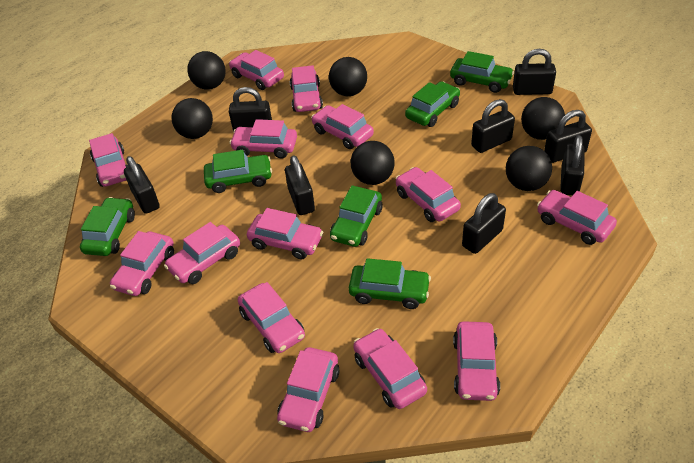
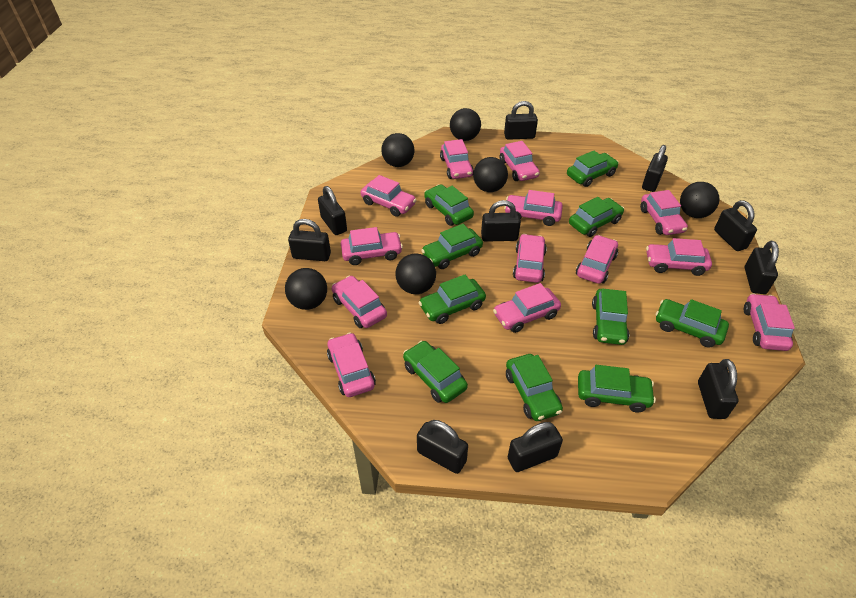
black padlock: [124,156,160,214] [229,87,272,132] [285,156,315,215] [462,193,506,254] [471,99,515,153] [513,49,556,95] [544,110,592,163] [560,135,585,196] = 8 -> [288,219,331,261] [318,186,347,235] [417,420,468,474] [481,200,521,242] [504,101,538,140] [508,422,563,472] [642,145,668,192] [698,359,738,419] [714,200,757,251] [745,241,779,294] = 10
green car: [80,197,135,256] [204,150,272,193] [330,185,383,247] [349,258,431,309] [405,82,460,127] [450,51,514,93] = 6 -> [403,341,468,403] [418,274,486,324] [421,224,483,269] [424,184,474,226] [506,354,563,421] [567,151,619,187] [569,197,624,237] [578,365,656,412] [592,288,629,345] [656,299,729,347] = 10
pink car: [89,133,128,187] [110,231,174,296] [164,222,240,284] [229,50,284,90] [229,119,297,159] [238,282,305,353] [247,208,323,260] [277,347,339,432] [290,65,323,112] [311,104,374,149] [353,328,427,409] [396,167,461,222] [453,321,500,401] [537,190,617,245] = 14 -> [327,333,376,397] [332,276,387,328] [341,227,403,265] [361,175,416,217] [440,139,474,179] [493,283,561,333] [500,141,540,181] [504,190,563,226] [513,234,547,283] [576,235,618,284] [640,190,688,235] [646,238,712,276] [744,293,795,351] = 13

